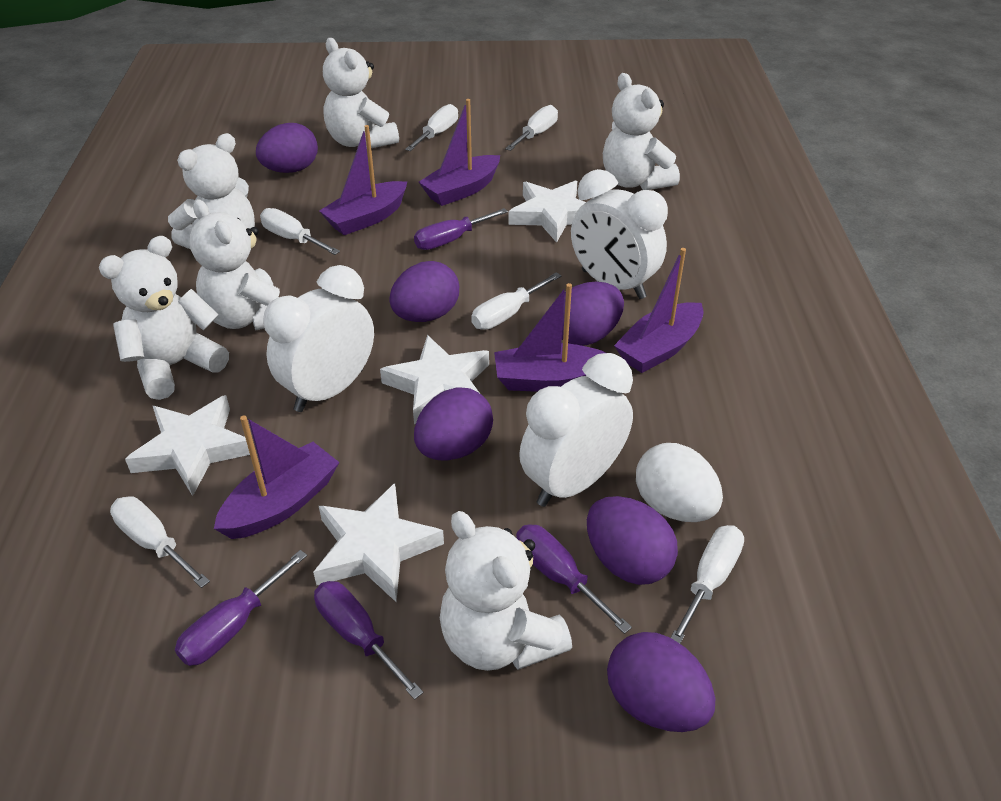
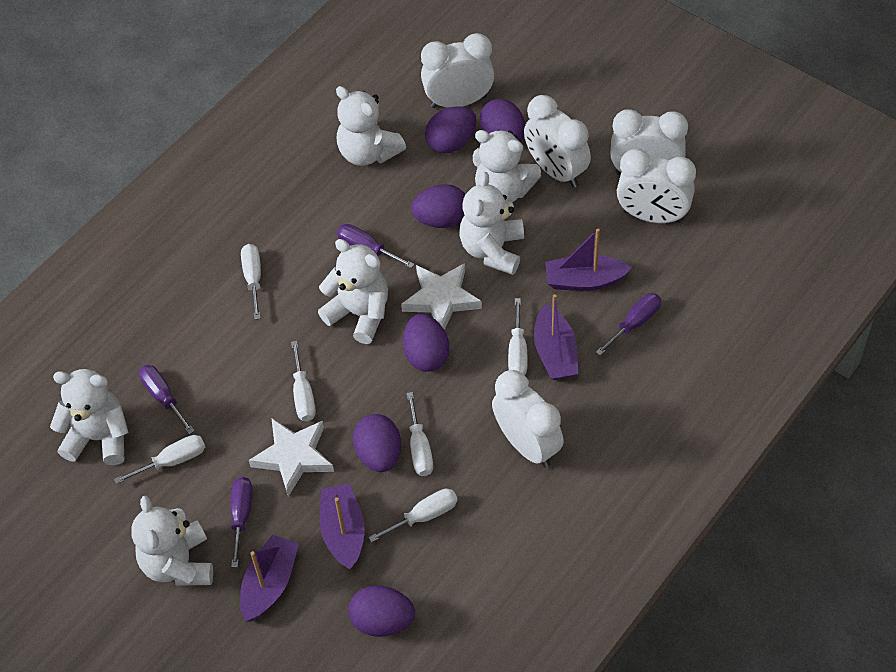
purple boat: [214,415,340,539] [319,125,407,235] [419,99,500,206] [494,283,606,392] [614,248,704,373] = 5 -> [240,535,299,622] [320,484,365,569] [534,294,578,380] [545,229,632,291] = 4
white clock: [263,265,374,412] [519,353,633,507] [571,169,668,299] = 3 -> [421,33,494,108] [492,370,564,468] [524,95,591,188] [610,109,688,175] [617,149,696,223] = 5
white egg: [636,443,723,522] = 1 -> none = 0
white star: [125,395,250,496] [313,483,444,602] [380,335,489,424] [508,180,586,243] = 4 -> [249,418,334,496] [401,263,482,330] = 2

